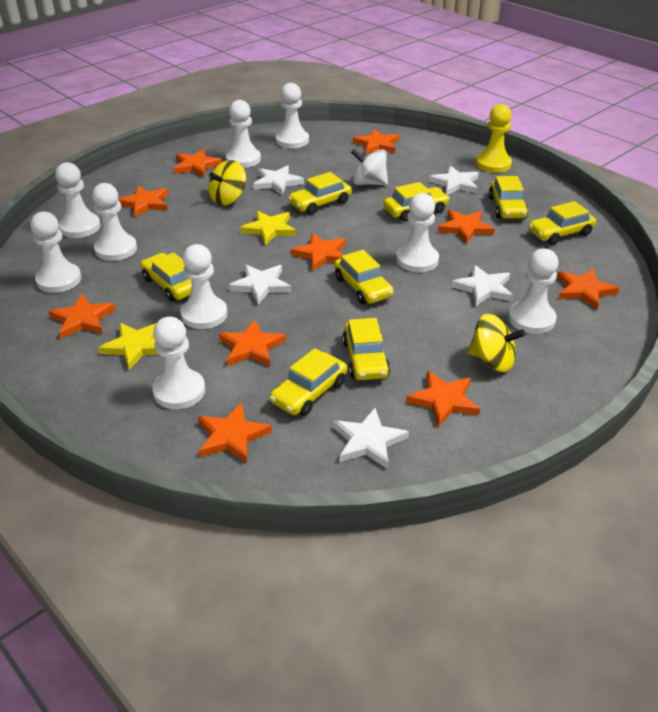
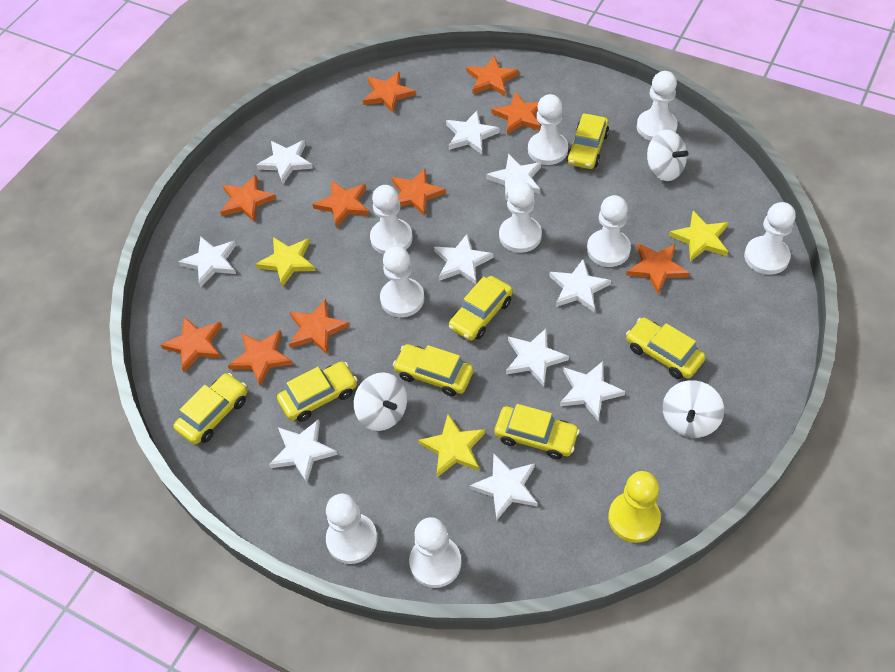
white spinning top: [351,149,388,185] = 1 -> [354,373,407,431] [647,130,688,181] [662,380,724,438] = 3
white star: [229,265,291,304] [253,165,304,195] [333,408,409,469] [429,166,479,195] [452,265,513,307] = 5 -> [178,236,236,287] [257,140,313,184] [269,419,338,483] [434,234,494,284] [446,111,500,154] [470,454,538,520] [486,154,541,201] [506,329,569,386] [549,259,611,312] [560,361,626,421] = 10
yellow car: [140,252,191,301] [270,348,347,416] [288,172,352,215] [334,250,394,304] [342,318,390,380] [383,182,450,221] [489,176,528,219] [528,201,596,245] = 8 -> [173,373,247,445] [277,361,357,422] [393,344,474,396] [449,276,513,341] [494,404,580,459] [566,113,609,169] [626,318,706,379] = 7
yellow spinning top: [208,160,246,205] [468,314,525,372] = 2 -> none = 0
yellow star: [98,323,157,370] [240,211,296,245] = 2 -> [255,237,316,287] [418,414,485,477] [669,211,729,262] = 3

